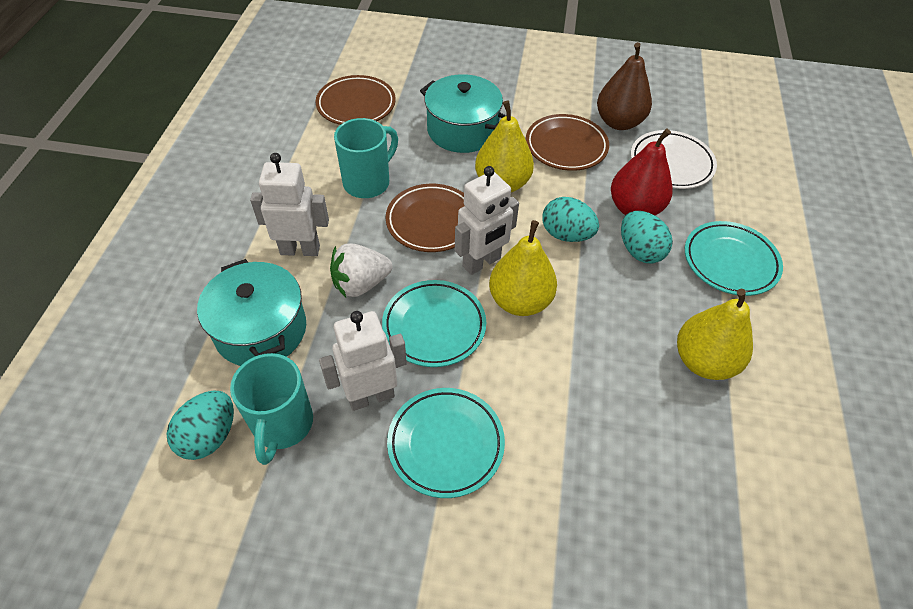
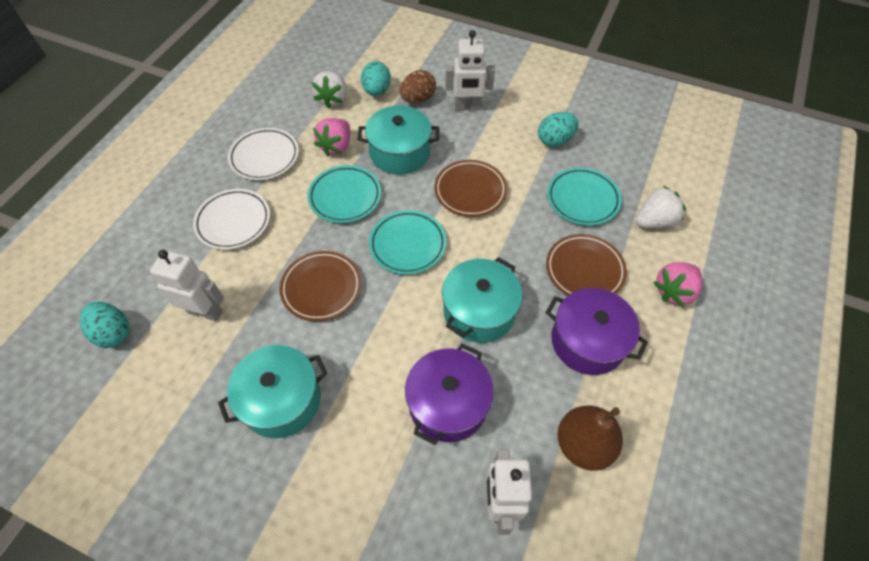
brown egg: none = 0 -> [400,70,436,103] = 1
pink strawberry: none = 0 -> [313,118,350,157] [653,263,702,307] = 2
purple pot: none = 0 -> [405,343,494,445] [546,288,648,375] = 2
red pear: [611,129,673,215] = 1 -> none = 0
turquoise mug: [230,353,313,465] [334,118,398,198] = 2 -> none = 0
turquoise pot: [197,259,306,366] [420,74,506,153] = 2 -> [218,345,328,438] [358,105,439,175] [442,257,522,343] = 3
white plate: [631,130,717,189] = 1 -> [193,189,270,250] [228,128,299,180] = 2
white strawberry: [330,243,392,297] = 1 -> [312,71,347,108] [636,186,686,228] = 2
yellow pear: [475,101,534,192] [489,220,557,316] [677,288,753,380] = 3 -> none = 0

